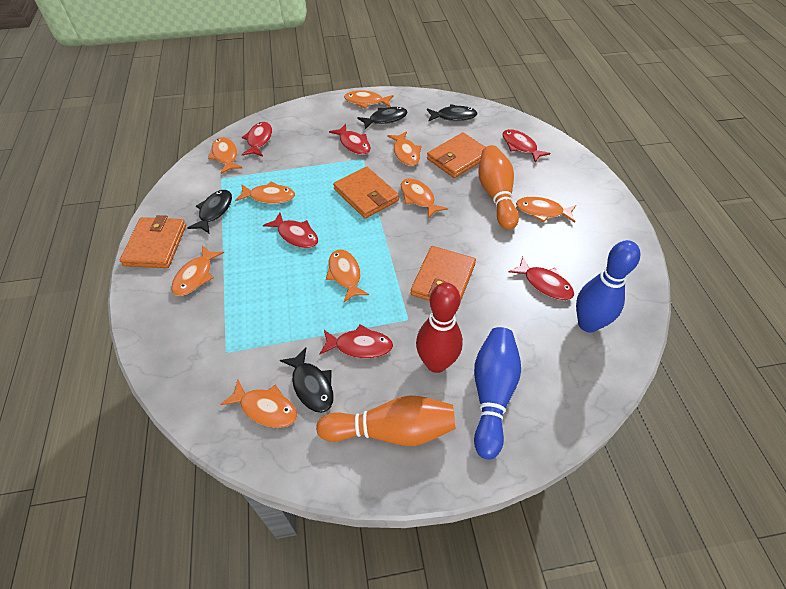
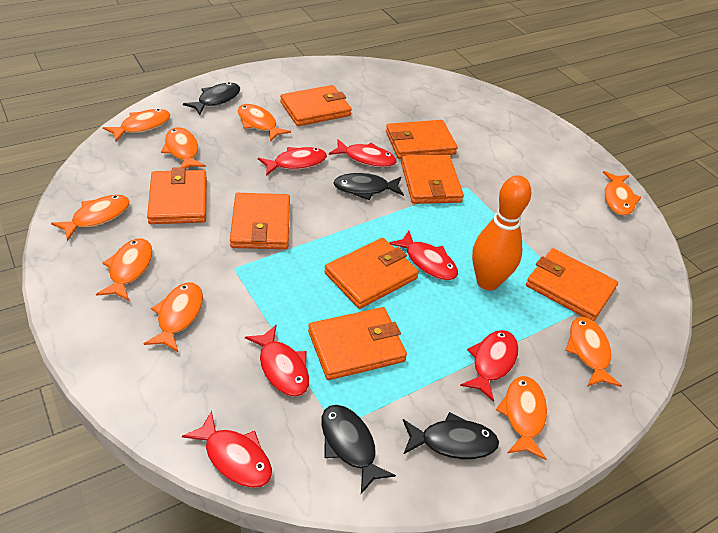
blue bowling pin: [474,327,521,459] [576,240,640,333] = 2 -> none = 0
orange bowling pin: [316,395,456,446] [478,145,519,230] = 2 -> [472,175,531,291] = 1
orange wallet: [120,215,186,268] [333,167,399,219] [410,246,476,302] [427,133,485,178] = 4 -> [147,167,207,224] [230,193,290,249] [280,85,352,126] [308,307,407,380] [324,238,419,309] [386,120,458,159] [401,155,464,204] [526,248,618,321] = 8
red bowling pin: [416,282,463,373] = 1 -> none = 0

